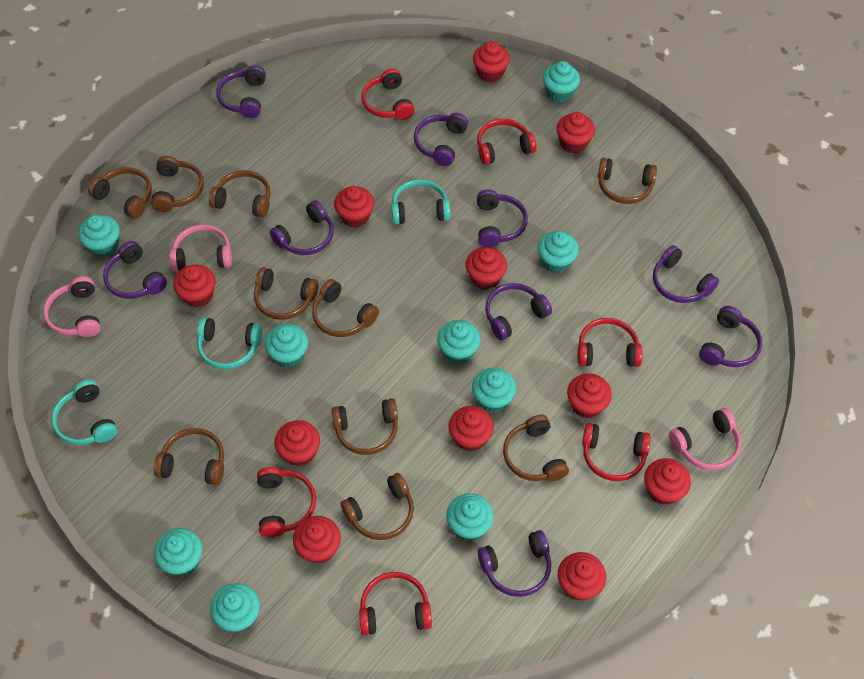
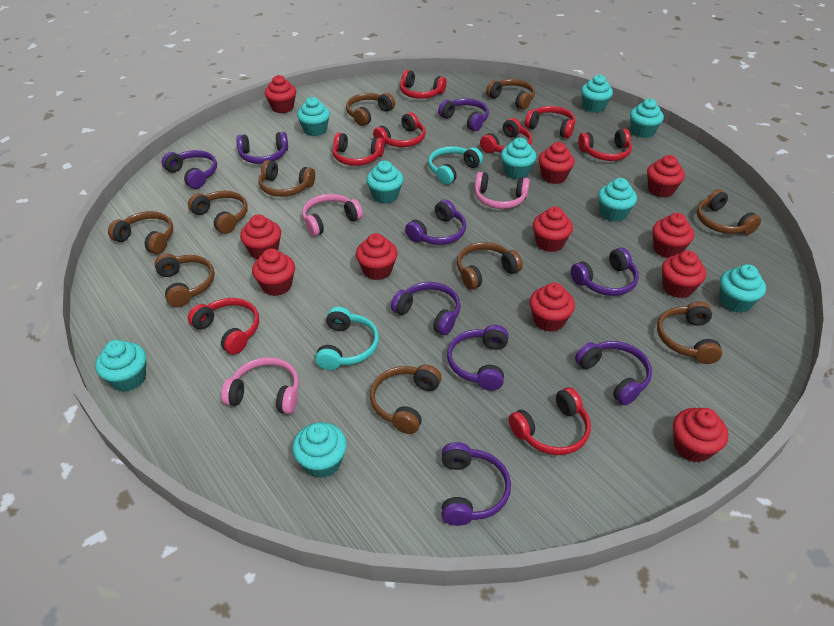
red headphones: [257,467,316,537] [359,572,432,635] [361,68,415,120] [477,119,537,165] [577,318,643,367] [582,423,651,481] = 6 -> [188,298,259,355] [332,132,385,166] [373,112,426,147] [400,70,447,99] [480,118,532,153] [509,387,591,455] [525,106,576,138] [578,129,632,161] = 8
turquoise headphones: [51,379,117,445] [197,317,262,369] [391,179,450,224] = 3 -> [315,307,379,370] [428,146,483,185] = 2

